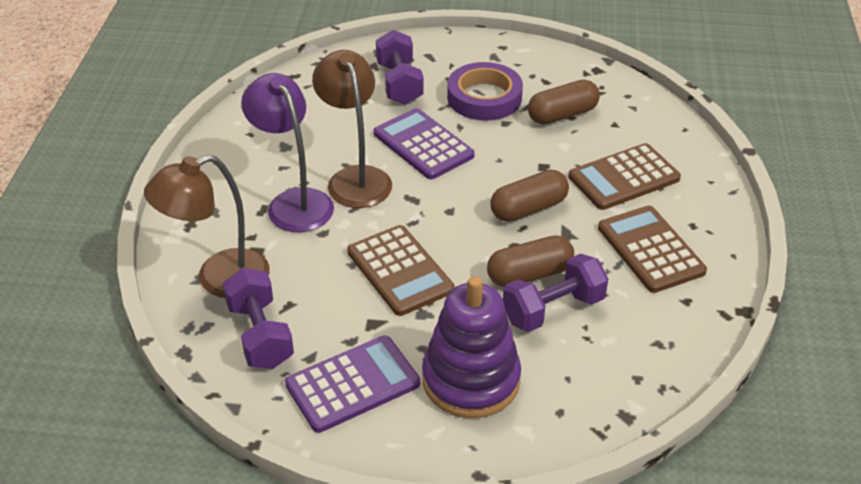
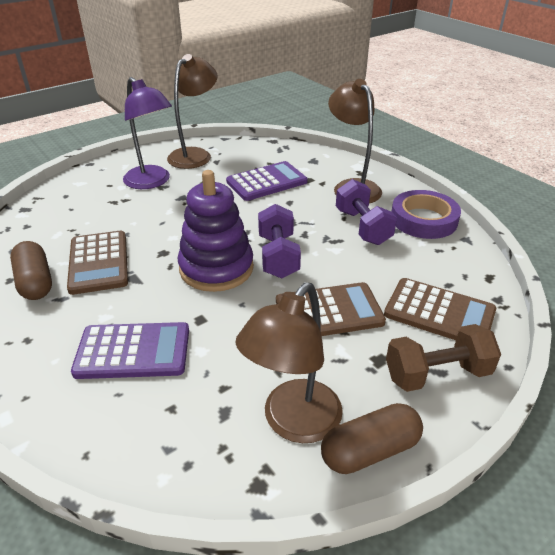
brown capsule: [487,235,574,287] [490,170,569,222] [528,80,600,125] = 3 -> [10,241,52,300] [321,403,423,474] = 2
brown dumbbell: none = 0 -> [386,324,501,392] = 1
brown lamp: [144,155,270,298] [312,50,392,208] = 2 -> [167,54,217,169] [236,282,343,443] [328,79,382,204] = 3
purple dumbbell: [223,268,294,369] [376,30,424,105] [503,254,608,332] = 3 -> [258,204,301,278] [336,179,397,245] = 2

